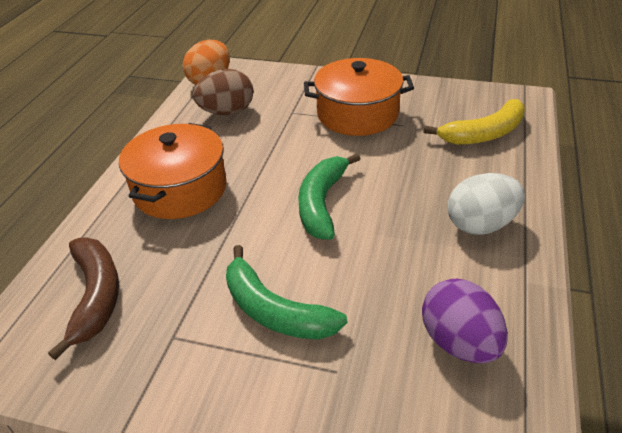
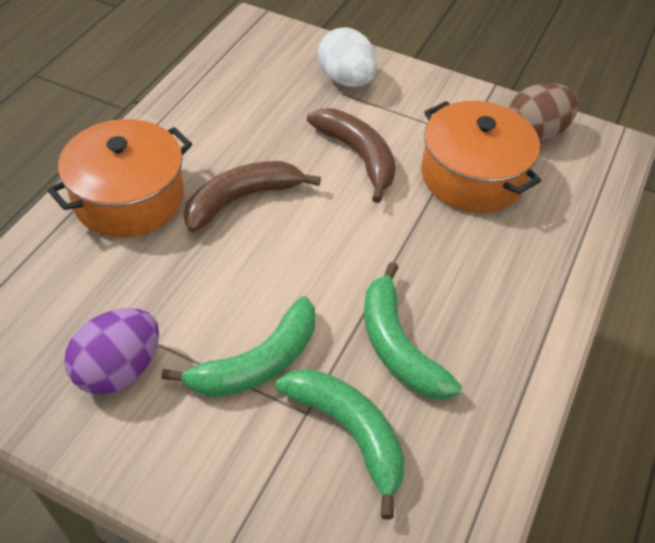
brown banana: [48,238,119,360] = 1 -> [184,161,321,232] [307,108,396,203] = 2
green banana: [226,245,347,340] [298,153,361,240] = 2 -> [162,296,315,397] [276,369,405,520] [364,262,462,400] = 3
orange egg: [183,40,230,85] = 1 -> none = 0
yellow banana: [423,99,525,145] = 1 -> none = 0

